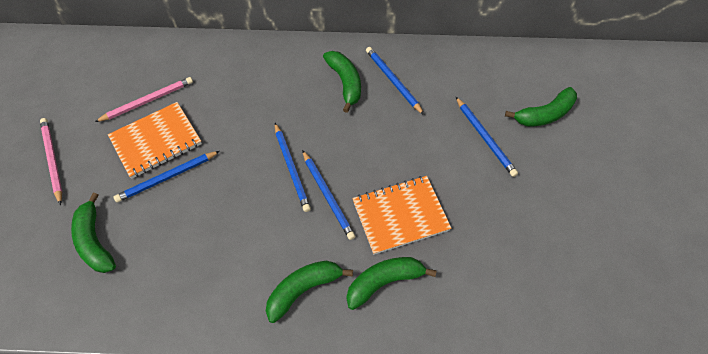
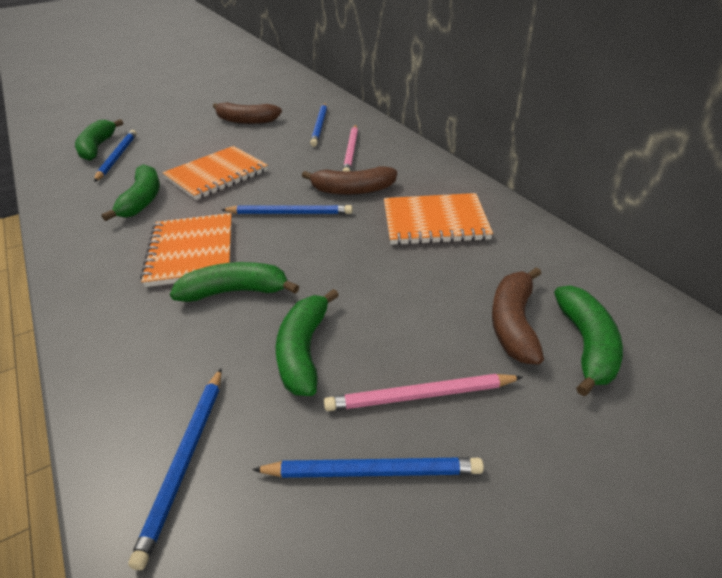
brown banana: none = 0 -> [213,102,282,124] [302,166,397,195] [492,267,544,365] = 3
orange notebook: [108,102,202,179] [352,176,451,255] = 2 -> [140,213,232,287] [162,146,268,200] [384,193,493,245] = 3

